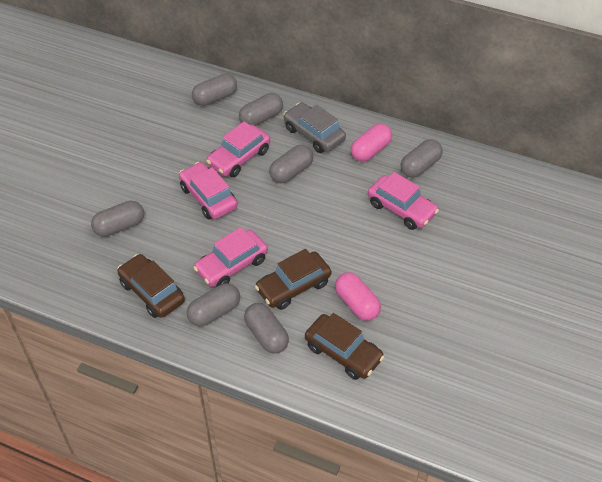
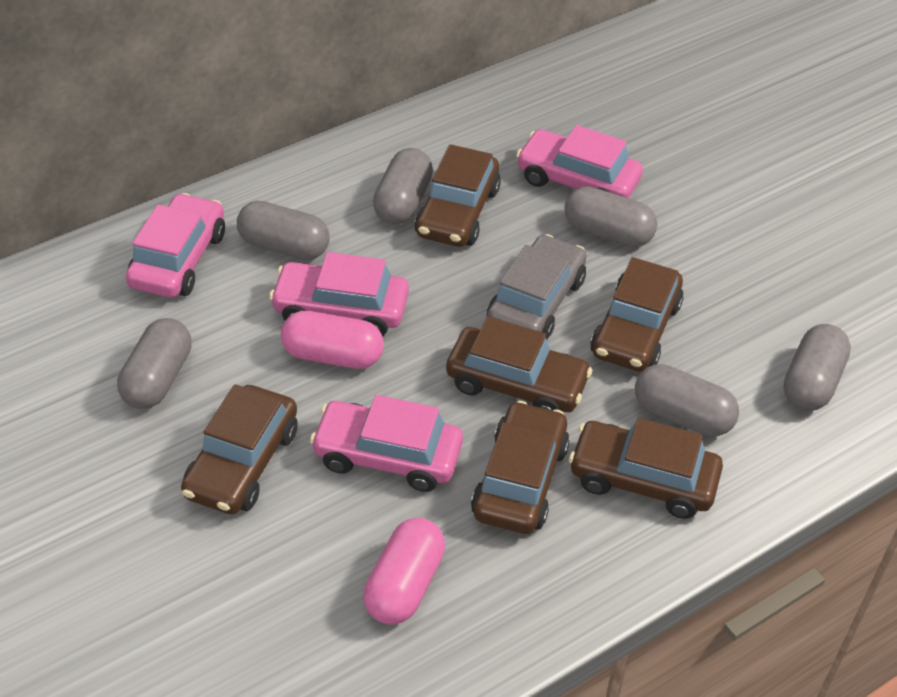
brown car: [117,254,185,318] [255,249,331,310] [305,313,384,380] = 3 -> [181,384,298,514] [414,144,501,247] [446,317,592,412] [471,401,569,534] [569,418,723,519] [590,257,684,372] = 6
grey capsule: [91,201,144,237] [187,283,240,326] [192,74,237,106] [239,93,283,126] [244,303,289,354] [269,145,313,183] [401,139,443,178] = 7 -> [117,318,192,409] [237,201,330,260] [373,148,433,224] [564,186,657,247] [635,364,739,437] [784,324,851,411] = 6

